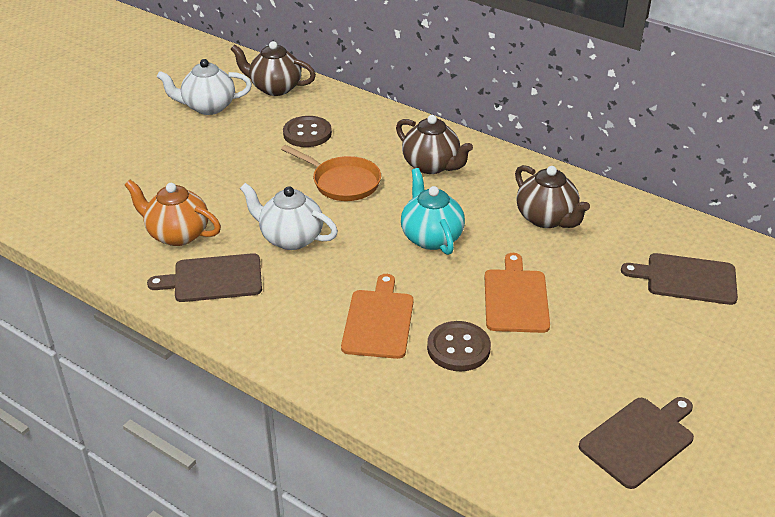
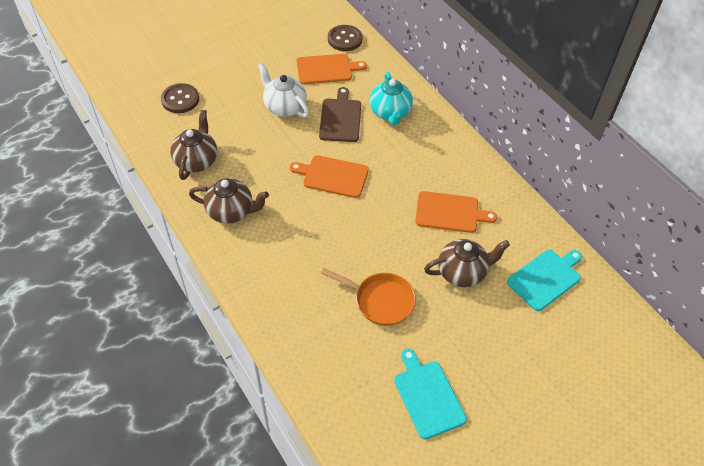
brown cutting board: [147,253,262,302] [579,397,694,489] [621,253,738,305] = 3 -> [319,87,361,142] = 1
orange cutting board: [341,274,414,359] [485,253,550,333] = 2 -> [290,155,369,198] [296,54,367,84] [415,191,497,233] = 3
orange teapot: [125,180,221,246] = 1 -> none = 0
turquoise cutting board: none = 0 -> [394,348,467,440] [507,250,582,311] = 2
white teapot: [157,59,252,115] [240,183,338,250] = 2 -> [258,63,309,118] = 1

